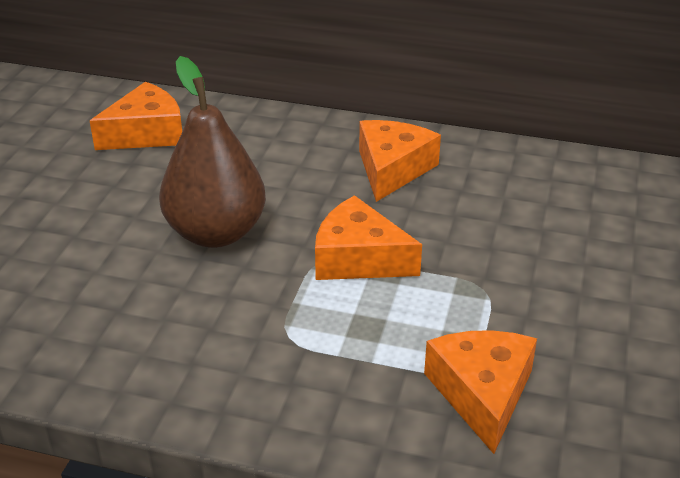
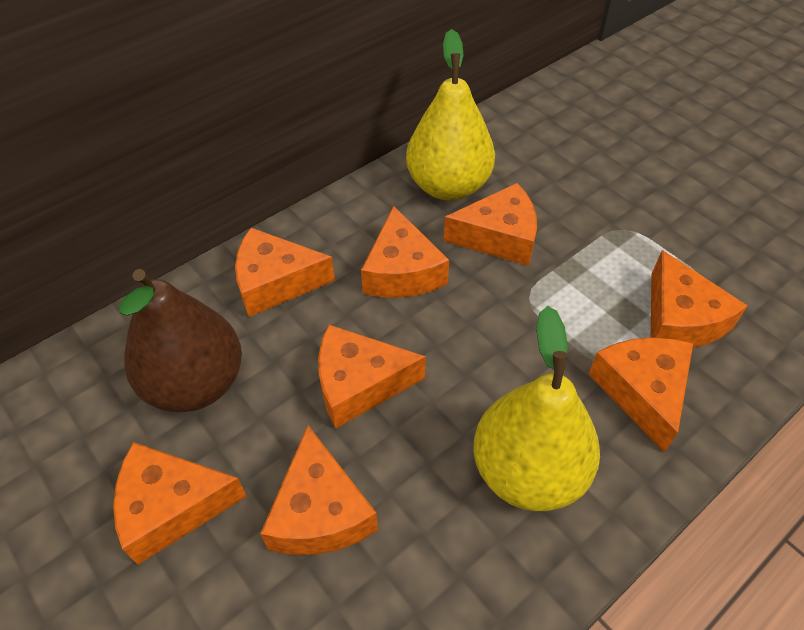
orange cheese: [90,82,182,150] [315,195,422,280] [359,120,441,202] [424,330,537,454] = 4 -> [113,442,247,565] [235,228,335,317] [260,425,378,555] [318,325,426,429] [361,206,449,298] [444,183,537,266] [589,337,693,453] [651,250,748,348] = 8
yellow pear: none = 0 -> [406,29,495,200] [473,306,600,511] = 2

